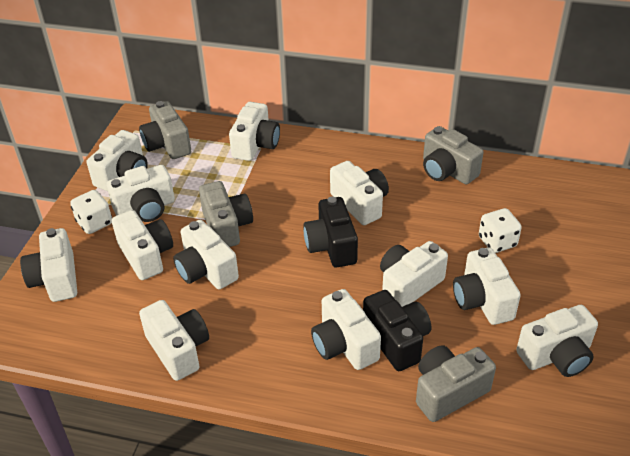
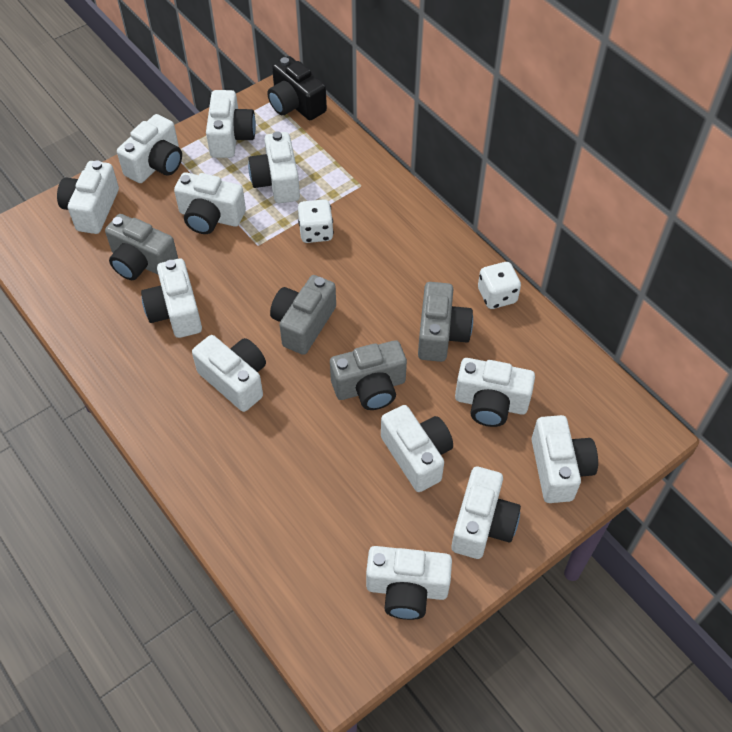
black camera: [303,196,358,267] [363,290,431,371] = 2 -> [268,56,327,120] = 1

